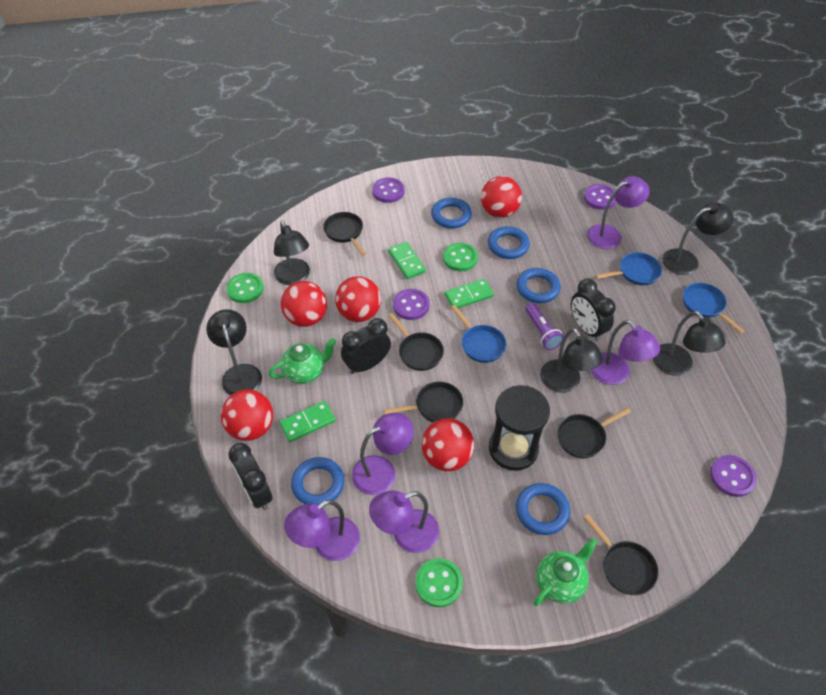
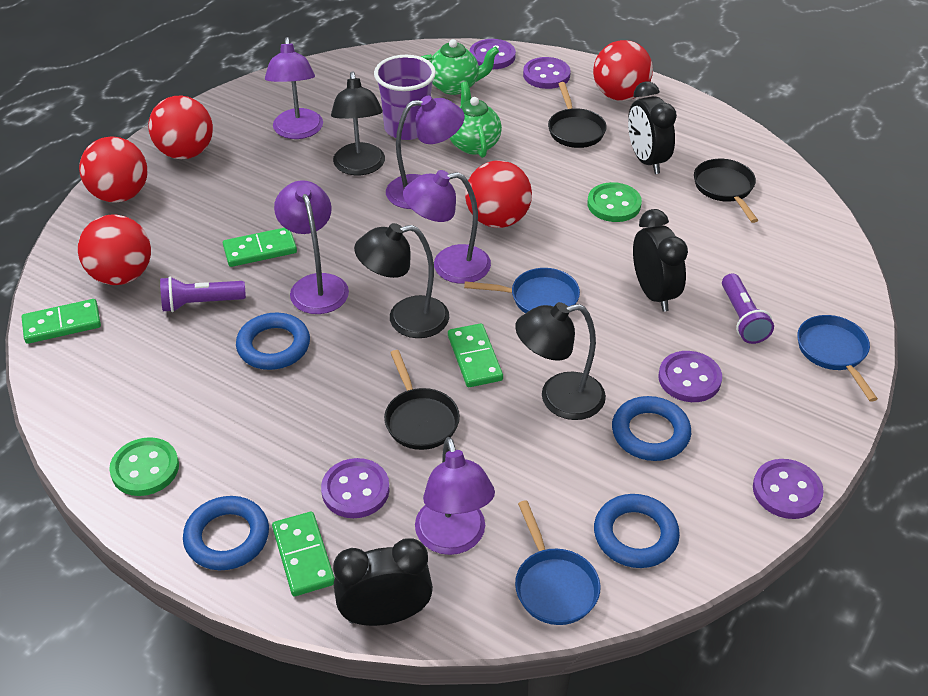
black hourglass: [489,385,550,471] = 1 -> none = 0
black lamp: [206,309,262,396] [274,220,310,285] [540,328,603,393] [653,311,726,376] [662,203,734,275] = 5 -> [331,71,385,175] [354,223,449,338] [515,302,606,420] = 3
black pan: [323,212,366,256] [384,382,463,422] [388,313,444,371] [557,407,631,458] [584,514,659,595] = 5 -> [384,350,460,450] [548,82,607,148] [694,159,758,223] = 3
blue ring: [291,457,344,505] [431,197,472,228] [488,226,530,259] [516,268,561,303] [516,483,570,535] = 5 -> [183,496,269,570] [236,313,310,370] [594,494,680,568] [612,396,691,461] = 4
green button: [226,273,264,303] [415,558,463,607] [443,243,478,271] = 3 -> [109,437,179,496] [587,182,642,222] = 2
green domino: [279,401,335,442] [388,242,426,279] [445,279,494,308] = 3 -> [22,299,101,344] [223,228,297,267] [272,512,335,596] [448,323,503,387] = 4
purple button: [372,177,405,203] [393,289,430,320] [584,184,616,210] [710,455,757,497] = 4 -> [321,458,390,518] [469,39,516,69] [523,57,571,89] [658,351,722,402] [753,459,824,519] = 5
purple cup: none = 0 -> [374,55,436,140] = 1
purple flashlight: [526,303,564,350] = 1 -> [160,277,246,312] [722,273,774,344] = 2

